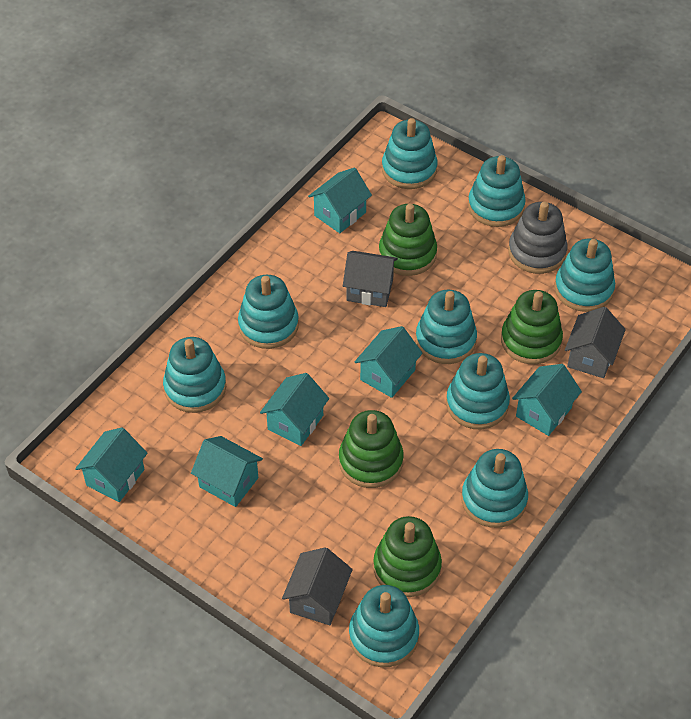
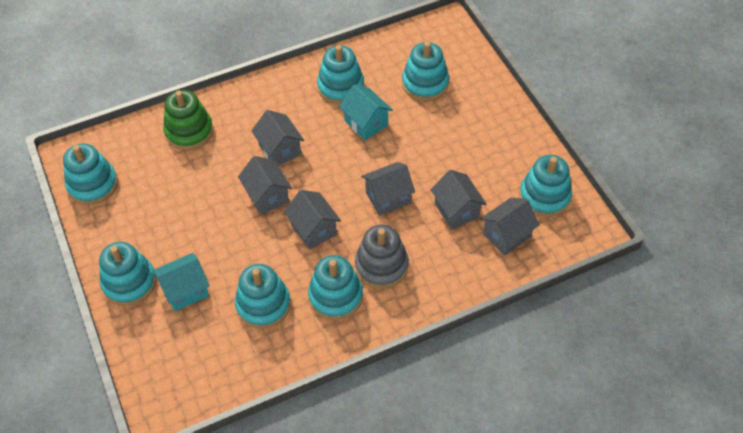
green stacking toy: [339,410,404,488] [373,516,442,597] [379,204,437,276] [501,290,563,364] = 4 -> [163,90,213,150] = 1
grey house: [282,547,353,625] [343,251,398,307] [565,307,626,378] = 3 -> [238,156,292,215] [251,110,304,166] [284,190,341,250] [361,162,415,216] [431,170,486,230] [480,198,540,255] = 6
turquoise house: [75,427,148,502] [191,436,263,507] [260,373,329,446] [308,168,372,233] [354,326,423,398] [512,364,582,436] = 6 -> [153,253,209,311] [339,84,393,140] = 2
turquoise stacking toy: [163,337,226,413] [238,275,299,349] [349,585,419,667] [382,118,438,189] [416,290,477,364] [446,353,510,429] [462,449,528,528] [468,155,526,227] [555,239,615,312] = 9 -> [63,143,118,205] [99,242,156,306] [235,264,291,329] [308,255,363,320] [317,45,364,104] [402,42,449,101] [519,155,572,217] = 7

